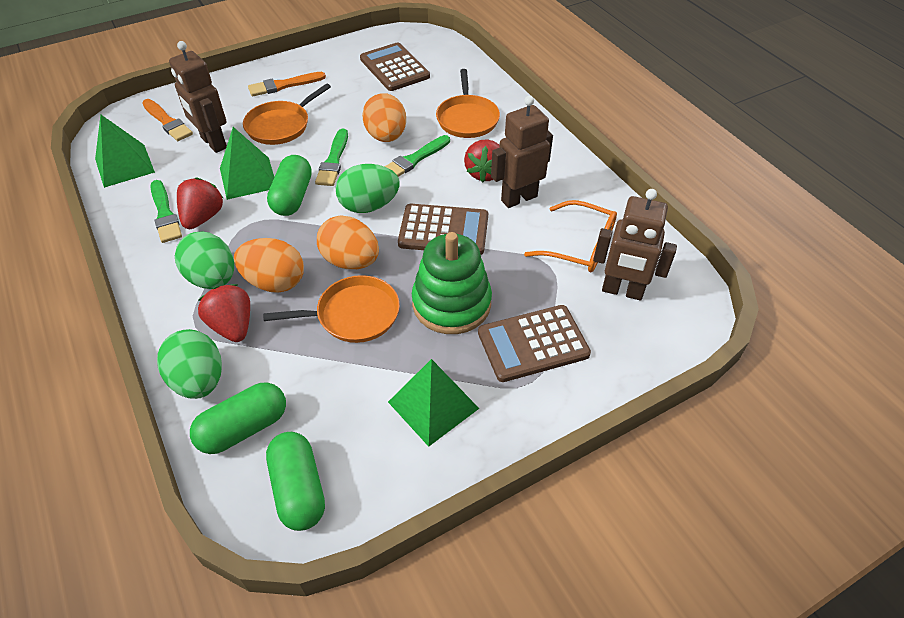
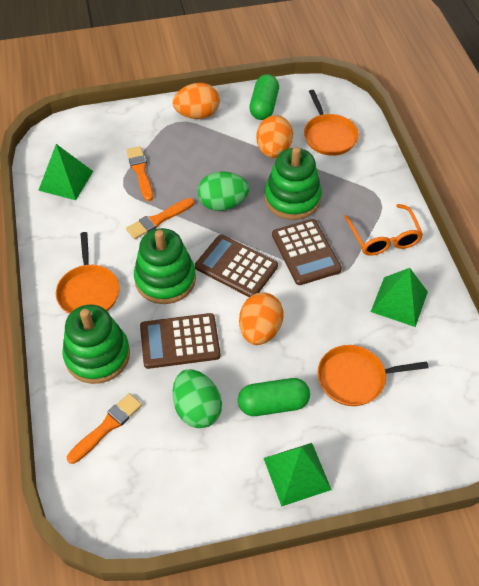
brown robot: [169,41,227,153] [491,96,553,208] [593,189,677,300] = 3 -> none = 0
green brush: [150,180,182,243] [315,129,348,186] [384,135,450,177] = 3 -> none = 0
green capsule: [190,383,286,454] [266,432,325,531] [267,155,312,216] = 3 -> [238,378,310,416] [249,74,279,120] = 2
green egg: [157,329,222,399] [175,232,234,289] [335,164,400,213] = 3 -> [173,369,222,428] [198,171,249,211] = 2
green stacking toy: [412,232,492,334] = 1 -> [63,304,130,384] [134,228,196,304] [264,147,322,220] = 3
orange brush: [142,99,193,141] [248,72,326,97] = 2 -> [67,393,142,464] [126,146,153,201] [126,198,194,239] = 3
red strawberry: [177,178,223,229] [198,284,250,342] [464,140,499,183] = 3 -> none = 0

